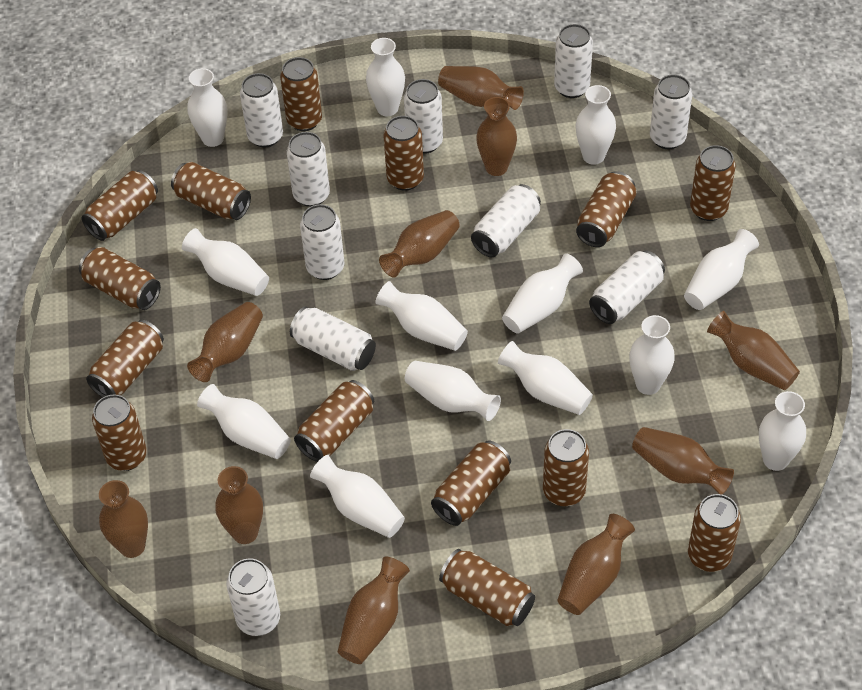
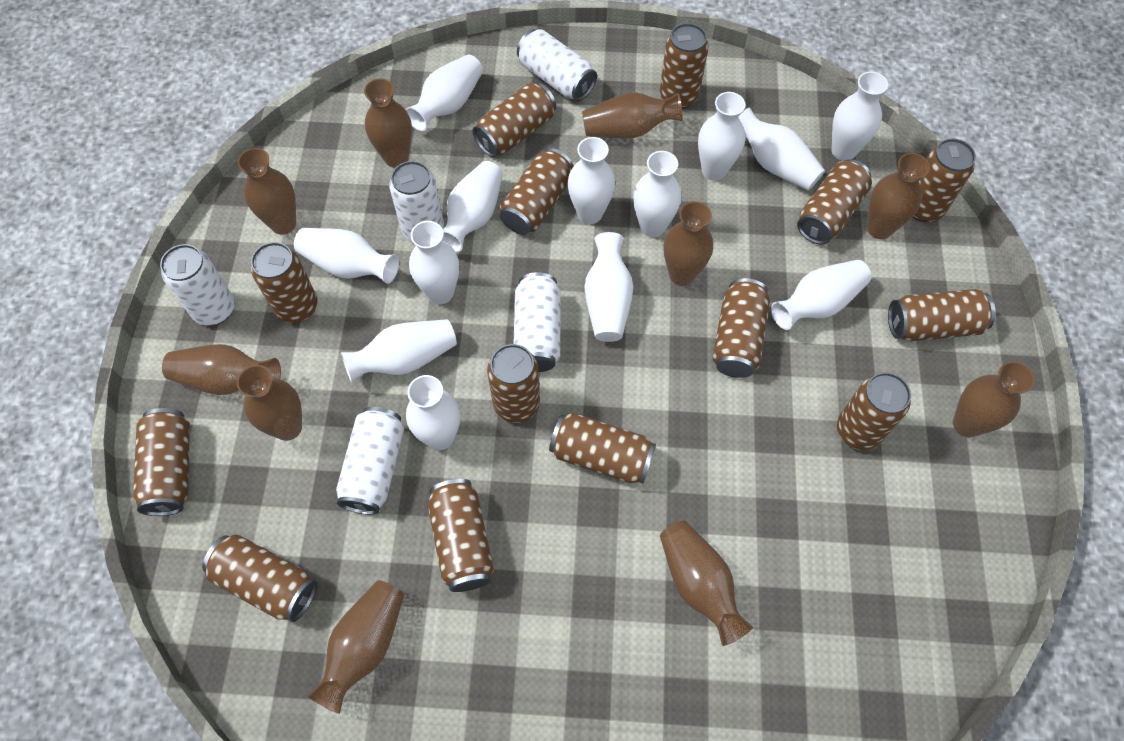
white can: [226,558,280,636] [240,73,283,148] [287,132,330,207] [290,307,376,371] [300,204,344,280] [404,79,443,154] [471,184,541,257] [554,24,593,98] [589,251,665,324] [650,75,692,149] = 10 -> [160,244,235,325] [336,407,404,515] [389,161,444,242] [514,272,561,372] [517,29,597,101] = 5

